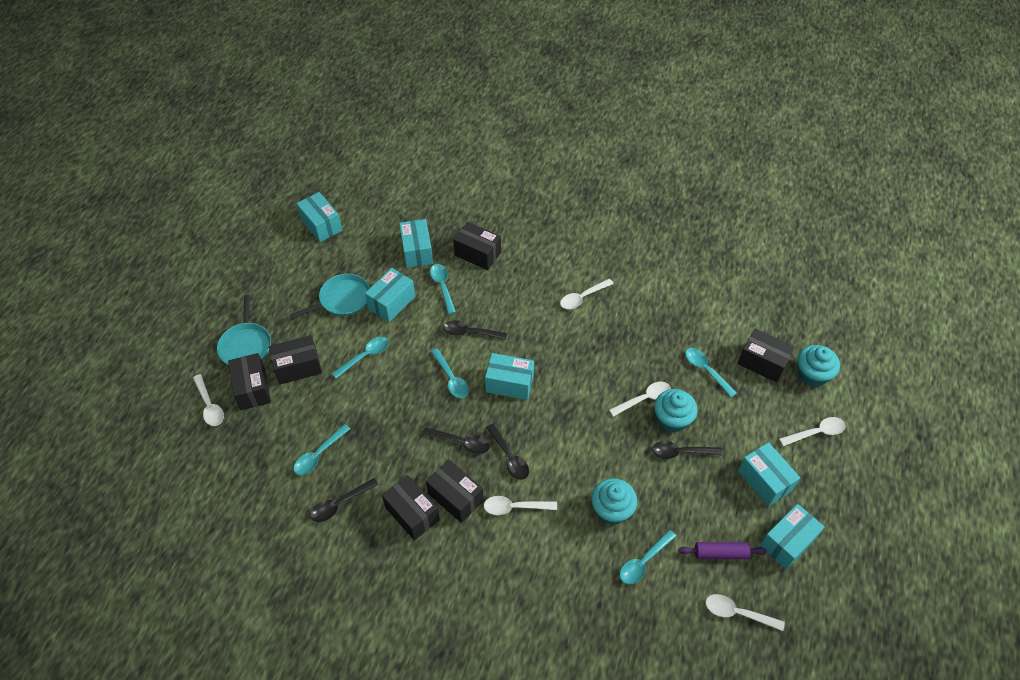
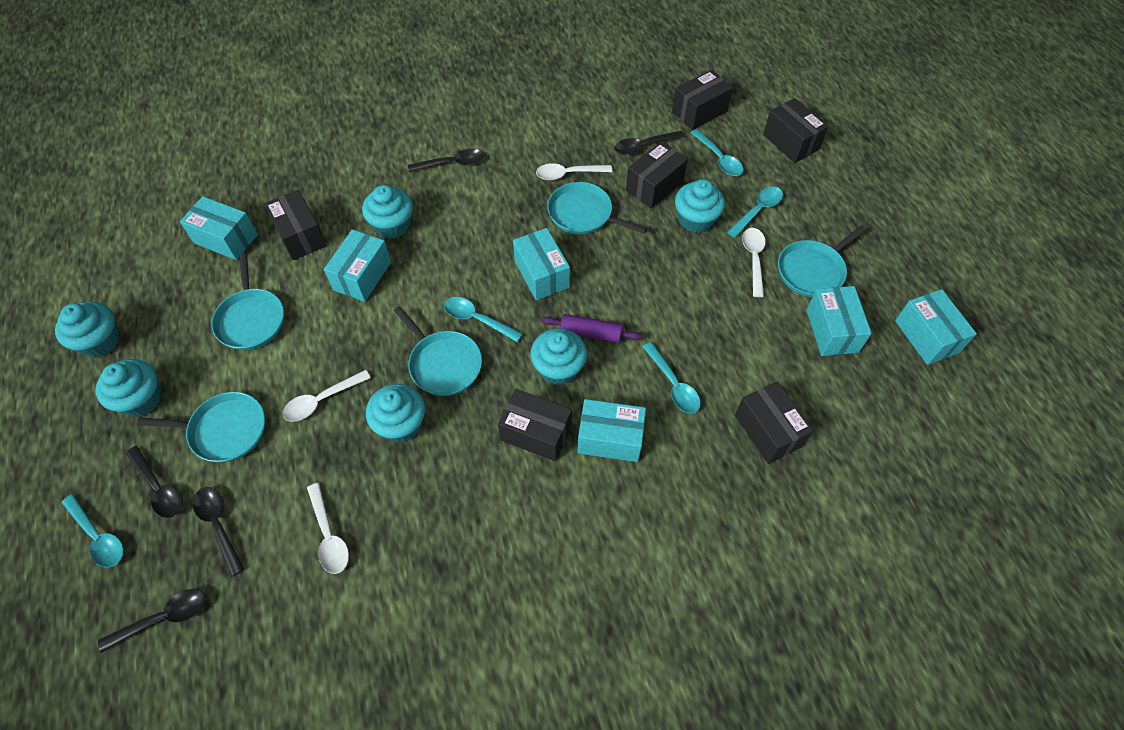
turquoise cupcake: [591,478,637,525] [654,389,698,432] [798,345,840,387] = 3 -> [55,301,120,357] [96,359,162,417] [362,185,413,239] [366,384,425,443] [530,329,587,385] [675,179,725,233] = 6
turquoise pan: [217,295,271,365] [291,274,370,319] = 2 -> [137,392,265,462] [211,253,284,350] [394,306,482,396] [547,182,647,234] [778,225,866,297] = 5
turquoise spoon: [294,424,350,475] [332,337,389,379] [430,264,456,314] [431,348,469,398] [620,530,676,584] [685,348,737,397] = 6 -> [62,494,124,568] [444,297,522,342] [642,342,701,413] [690,129,743,176] [727,186,783,238] = 5
white spoon: [193,374,224,426] [484,496,557,515] [560,279,614,309] [609,382,671,417] [706,594,785,631] [779,417,846,446] = 6 -> [282,370,371,421] [307,483,349,574] [536,163,612,180] [742,228,766,297] = 4

